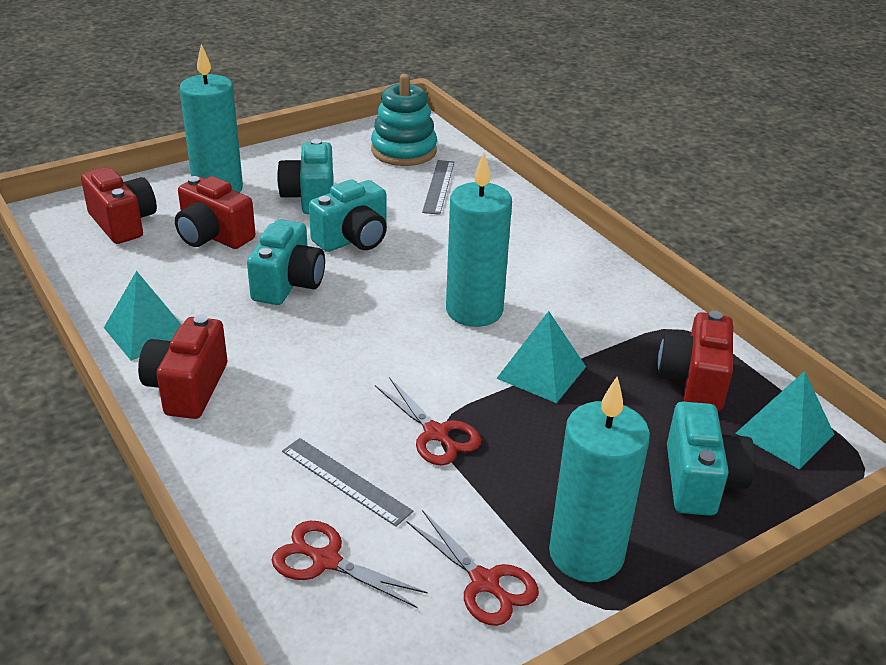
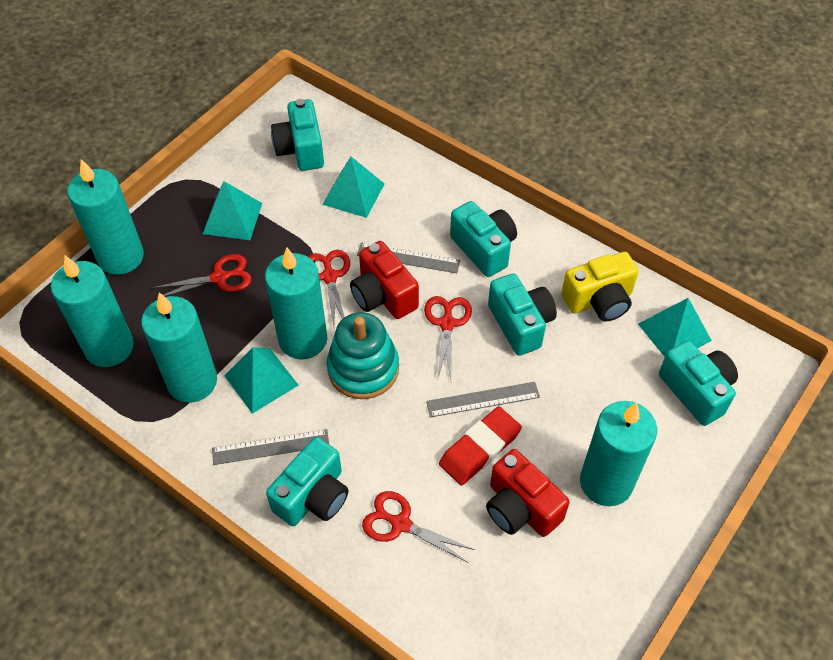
grey ruler: [282,438,413,527] [422,160,454,215] = 2 -> [212,429,329,465] [357,242,460,273] [426,382,540,417] = 3
red camera: [81,167,157,244] [138,315,227,419] [175,176,256,249] [657,311,733,411] = 4 -> [350,241,419,319] [486,449,570,537] = 2
red eraser: none = 0 -> [439,406,522,486] = 1
red scissors: [272,521,428,608] [375,377,481,466] [407,510,539,626] = 3 -> [152,254,252,299] [308,250,350,328] [362,491,475,563] [424,296,472,380] = 4
turquoise camera: [247,219,325,305] [277,139,333,214] [309,179,387,252] [667,402,755,516] = 4 -> [266,437,349,526] [271,99,324,171] [450,201,517,277] [488,273,557,356] [659,341,738,426] = 5
turquoise candle: [179,44,243,193] [446,153,512,327] [549,377,650,582] = 3 -> [51,256,134,367] [67,159,144,275] [141,292,217,403] [265,247,327,360] [580,401,657,506] = 5
turquoise pyramid: [104,271,182,361] [496,311,586,403] [736,371,834,470] = 3 -> [203,181,262,240] [224,347,298,414] [322,156,384,218] [638,298,712,357] = 4
yellow camera: none = 0 -> [561,252,639,321] = 1

